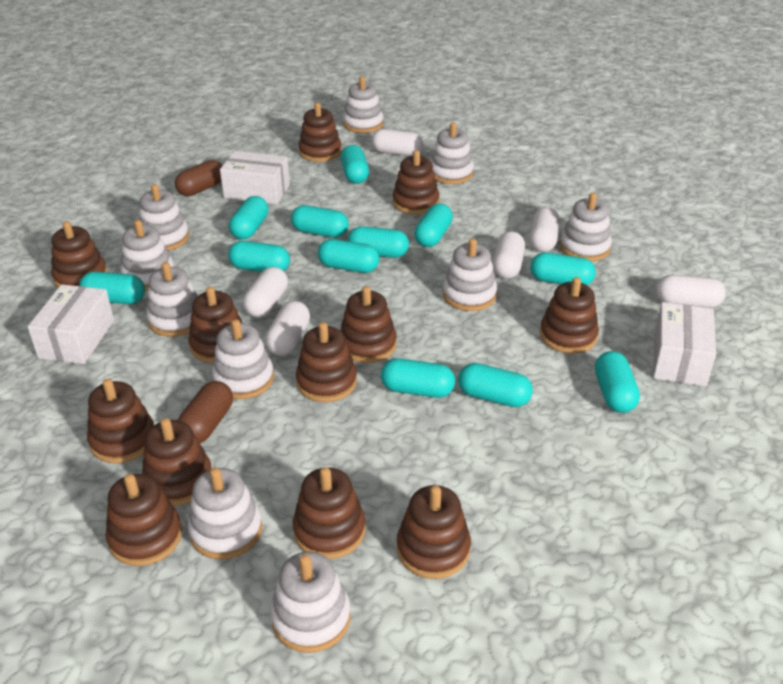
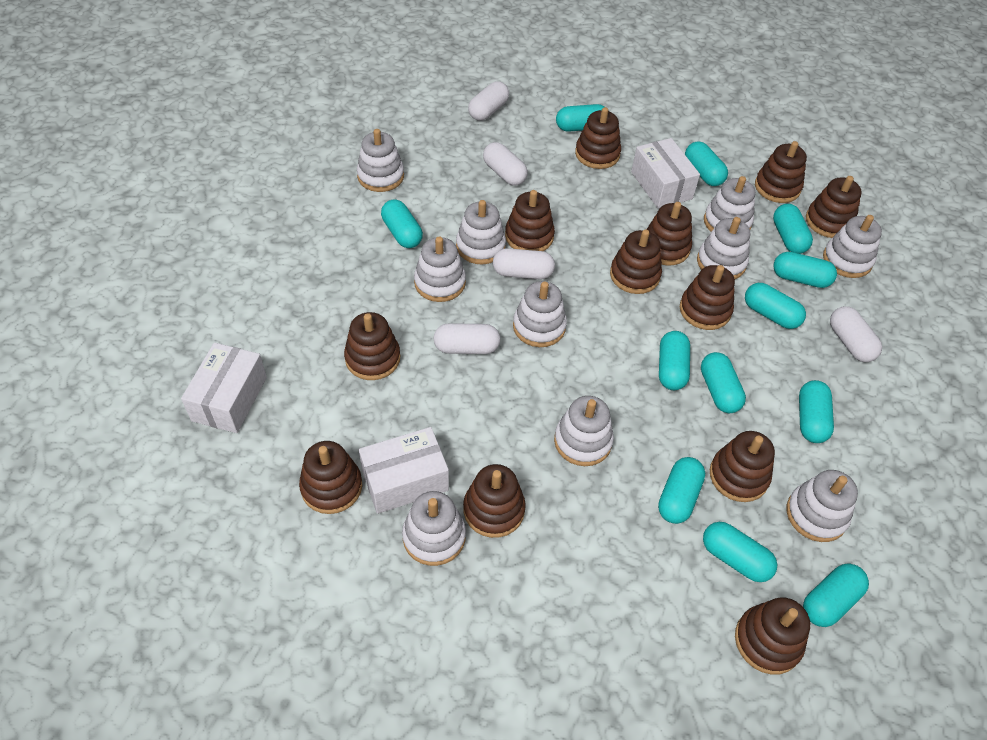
brown capsule: [175,160,223,196] [178,381,233,443] = 2 -> none = 0
white capsule: [243,267,288,318] [265,301,310,356] [371,129,423,156] [492,231,525,279] [529,207,560,252] [656,275,726,308] = 6 -> [433,323,500,354] [468,81,509,121] [483,142,528,186] [493,248,555,279] [830,306,882,362] = 5

